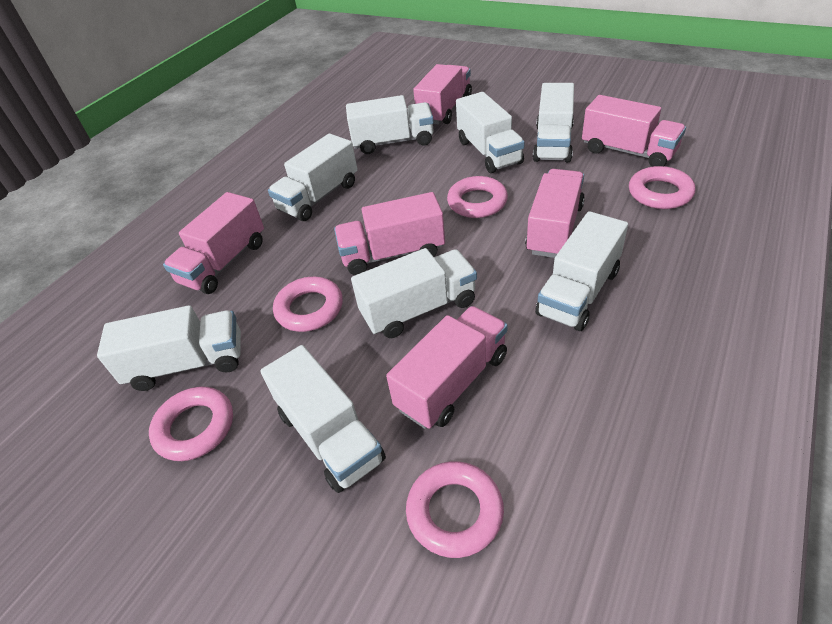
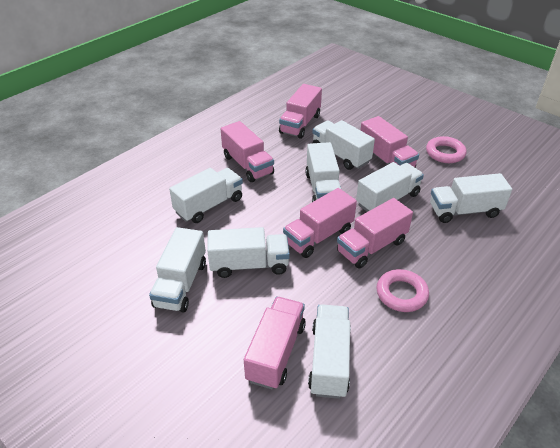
pink ring: [149,387,233,461] [273,277,343,332] [406,461,504,558] [447,176,508,218] [629,166,695,209] = 5 -> [377,269,429,312] [426,136,467,163] = 2

